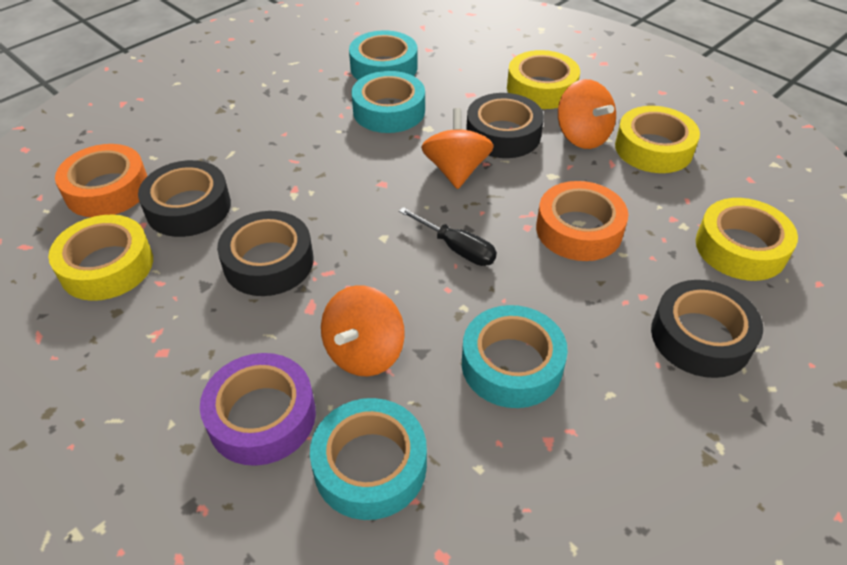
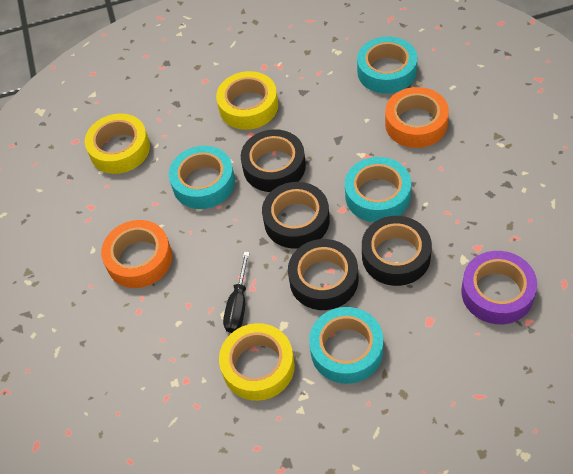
orange spinning top: [321,286,405,376] [421,108,494,189] [558,79,616,149] = 3 -> none = 0
yellow tape: [48,215,153,301] [507,50,580,109] [615,106,700,173] [696,198,798,281] = 4 -> [85,114,150,174] [216,71,278,130] [219,323,295,401] = 3

